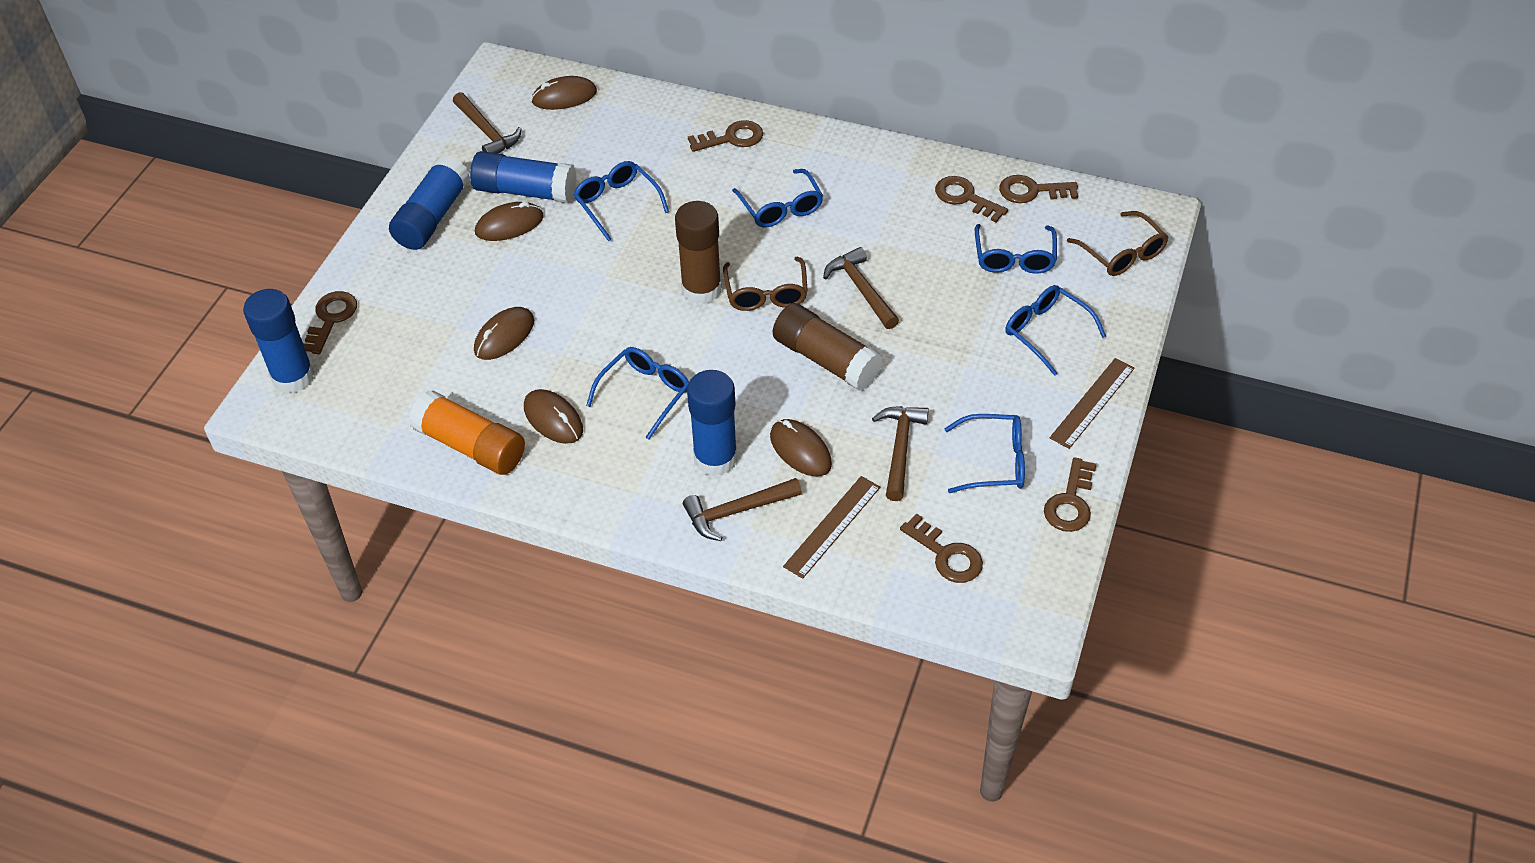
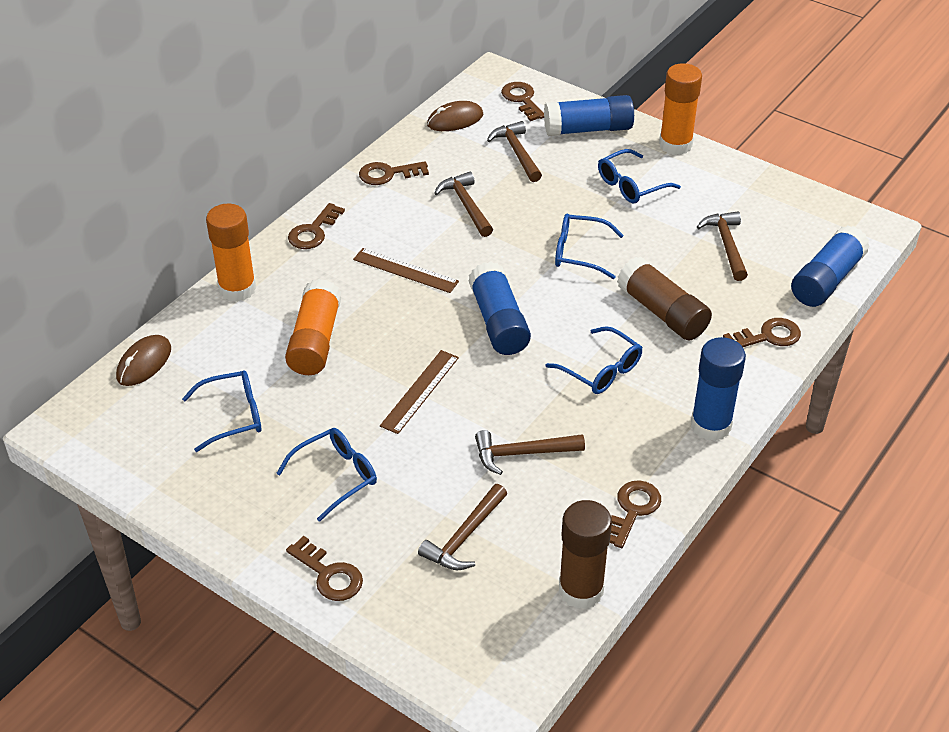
blue glasses: [574,161,669,241] [586,347,689,440] [732,169,823,228] [944,414,1025,493] [975,224,1057,274] [1005,285,1106,376] = 6 -> [182,370,261,452] [276,428,377,522] [546,326,642,394] [555,214,624,279] [598,149,681,204] = 5
brown glasses: [723,257,808,311] [1067,211,1168,276] = 2 -> none = 0
brown hammer: [453,92,522,154] [683,478,802,541] [823,247,899,329] [872,406,929,501] = 4 -> [418,484,507,570] [434,172,493,237] [475,430,585,475] [487,121,542,182] [697,211,748,281] = 5
brown mouse: [474,307,534,360] [475,202,544,241] [524,389,583,444] [531,76,597,110] [770,419,832,477] = 5 -> [116,335,171,386] [427,101,483,131] = 2
orange glue stick: [409,390,525,475] = 1 -> [206,204,256,302] [285,279,341,375] [659,63,702,155] = 3

